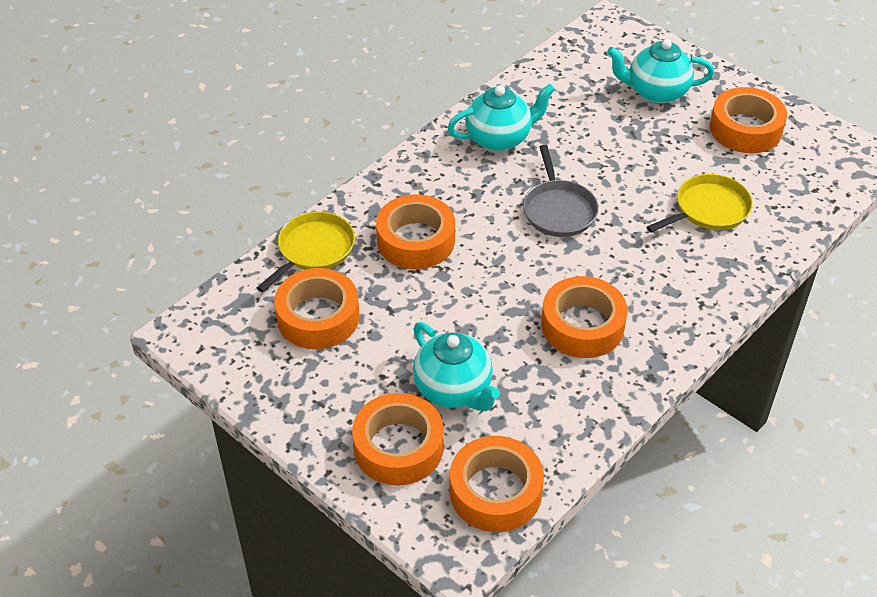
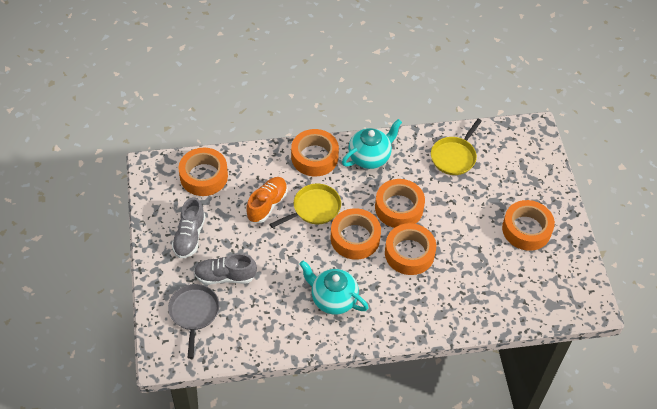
grey shoe: none = 0 -> [172,197,206,258] [194,253,257,285] = 2
orange shoe: none = 0 -> [246,177,288,223] = 1
turquoise teapot: [413,322,500,411] [448,84,555,151] [607,39,714,104] = 3 -> [299,261,368,314] [342,119,402,169] = 2

